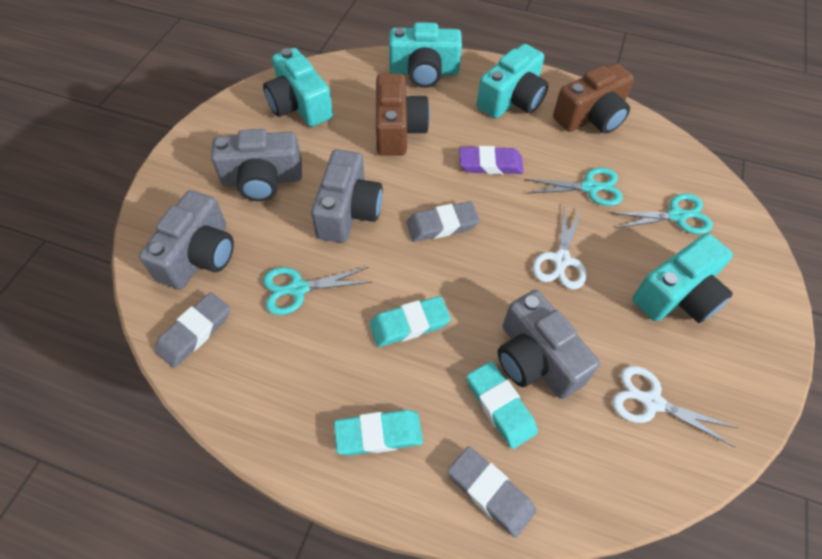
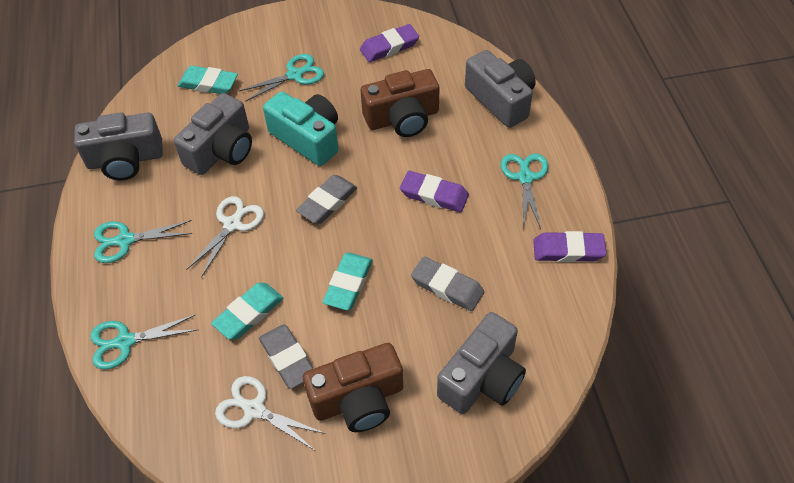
purple eraser: [459,146,524,175] = 1 -> [360,24,419,62] [400,171,469,212] [533,231,607,262] = 3
turquoise camera: [263,48,333,127] [389,22,462,88] [477,44,548,118] [632,233,733,323] = 4 -> [263,91,338,166] = 1
turquoise scissors: [263,267,372,315] [524,168,623,206] [610,194,713,234] = 3 -> [90,315,197,369] [94,220,193,263] [238,54,324,102] [501,153,548,229] = 4

